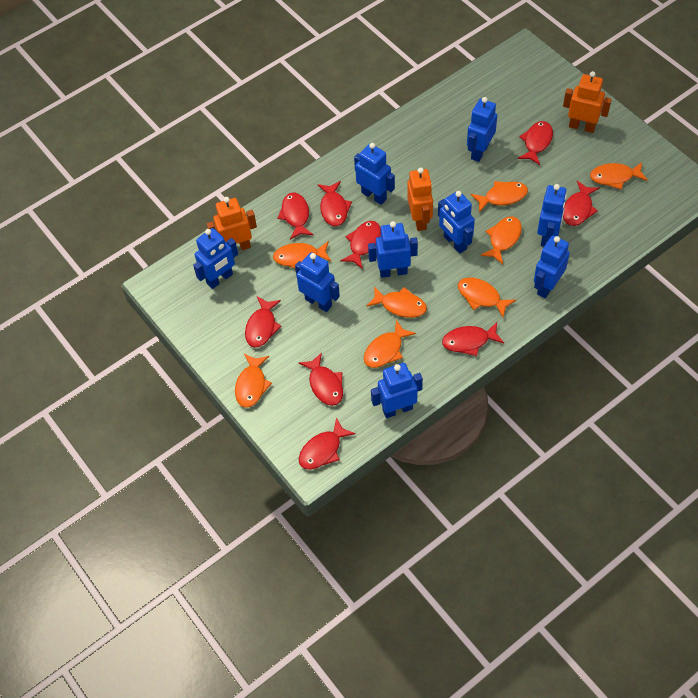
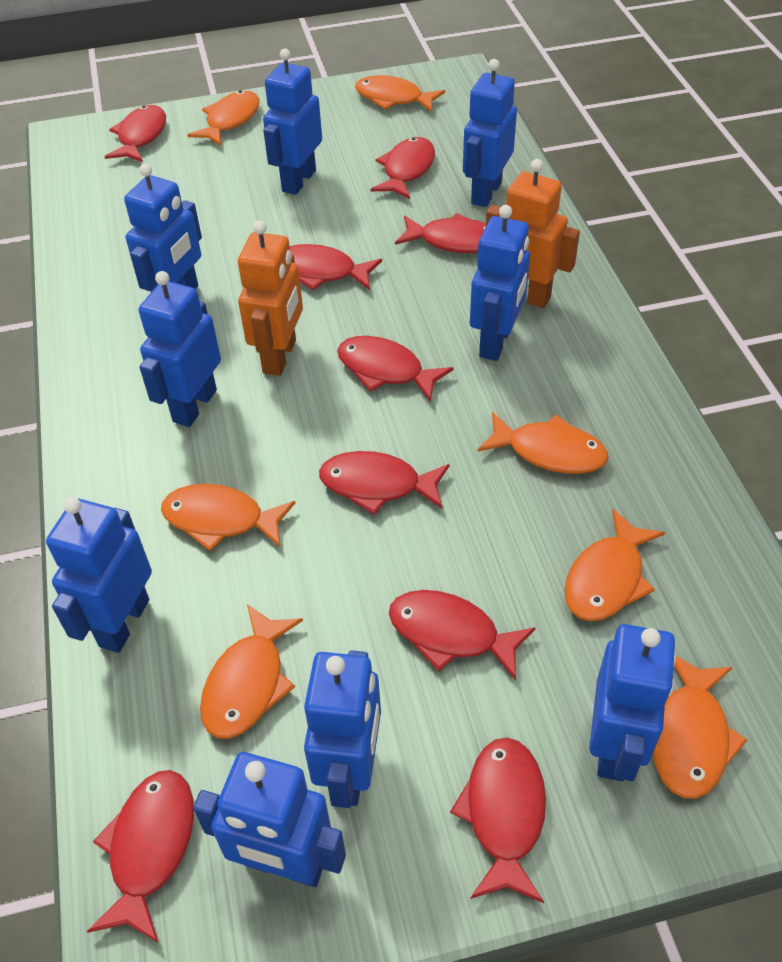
orange fish: [235,354,272,408] [273,241,331,268] [364,319,416,368] [366,286,427,318] [458,278,516,317] [471,181,528,212] [480,216,522,264] [590,162,648,190] = 8 -> [161,484,295,551] [187,90,259,146] [200,604,303,739] [355,75,445,112] [477,412,608,474] [565,509,665,621] [653,656,747,799] = 7
orange robot: [207,197,257,250] [407,167,433,231] [563,71,612,133] = 3 -> [238,221,303,376] [486,159,580,308] = 2

